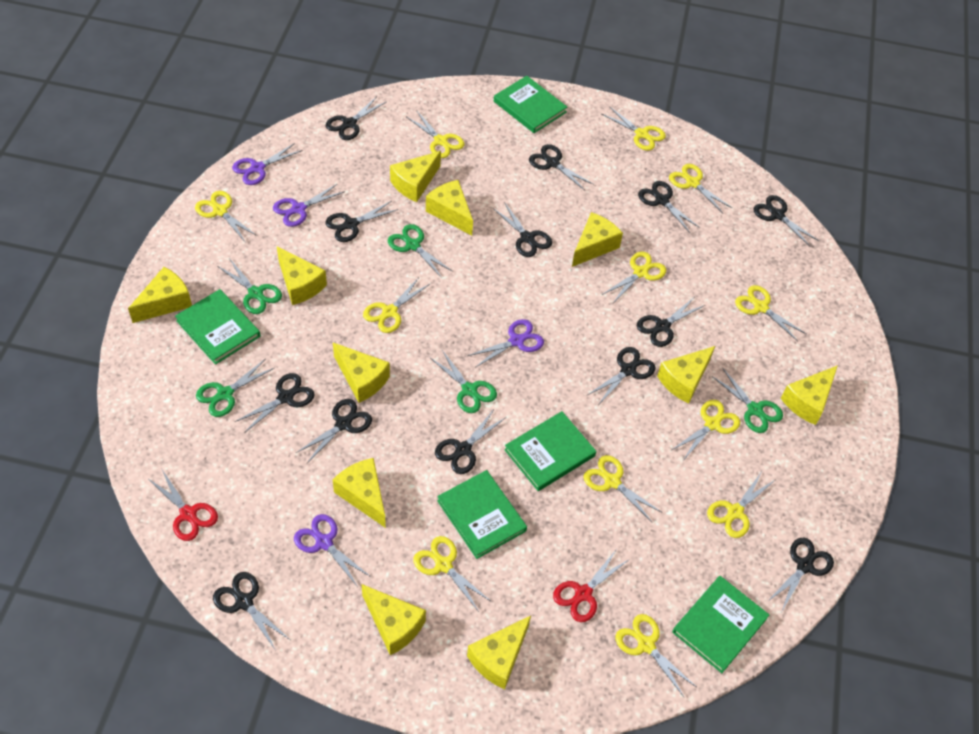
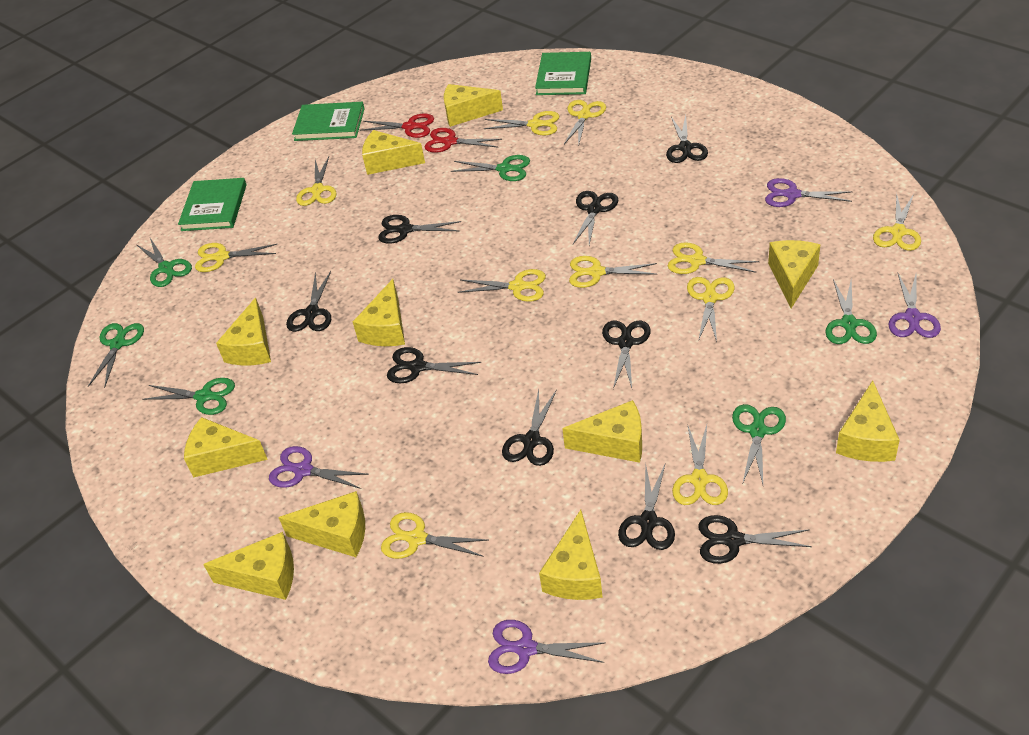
black scissors: [213,572,290,651] [235,373,315,433] [296,399,372,463] [325,201,399,242] [326,96,387,140] [435,409,505,474] [493,202,552,257] [529,144,594,190] [587,347,655,404] [637,297,705,347] [638,181,700,233] [753,195,819,246] [767,537,834,611] = 13 -> [286,271,331,332] [378,215,461,244] [387,347,481,383] [502,389,557,466] [573,191,618,245] [602,321,651,389] [618,464,675,550] [666,115,708,163] [698,515,812,564] = 9
green book: [175,289,260,365] [437,470,527,559] [494,76,567,133] [504,411,596,491] [672,576,769,673] = 5 -> [178,178,247,231] [292,102,365,141] [535,52,591,95] = 3
green scissors: [196,359,274,417] [218,258,282,314] [388,224,452,278] [430,350,497,413] [712,369,783,433] = 5 -> [88,323,144,388] [137,238,192,287] [142,378,235,415] [451,155,530,181] [732,404,786,484] [825,279,877,344] = 6
yellow scissors: [195,191,257,243] [363,277,430,333] [407,110,464,158] [414,536,492,612] [584,455,661,522] [602,106,666,151] [602,252,666,303] [615,614,696,698] [669,164,732,213] [672,400,740,459] [707,473,775,538] [735,285,806,341] = 12 -> [195,243,277,272] [296,157,337,206] [381,512,489,559] [458,269,546,302] [483,111,559,136] [564,100,606,147] [569,256,657,288] [668,242,759,274] [672,425,728,505] [687,277,735,342] [873,193,921,251] = 11

